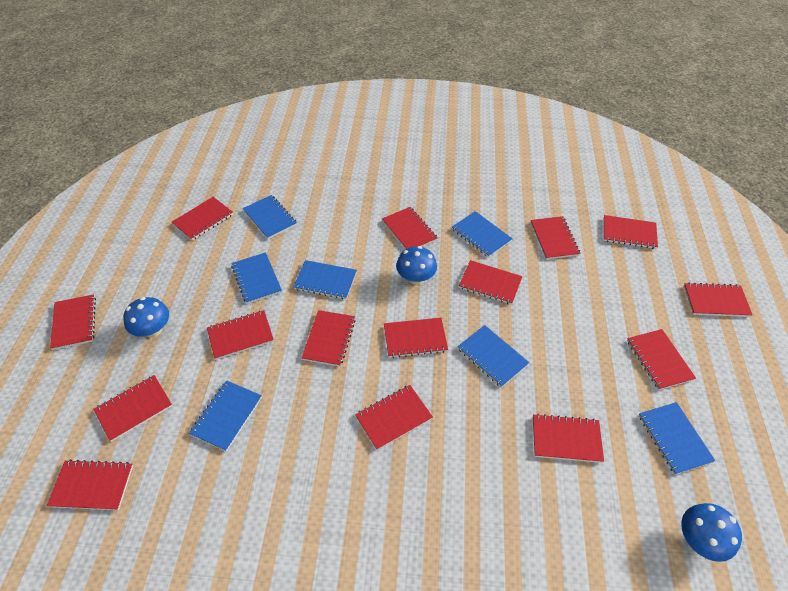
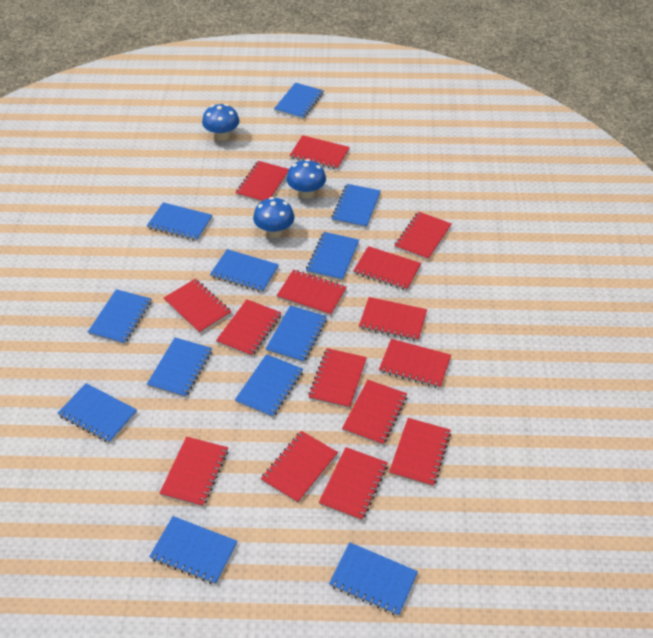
blue notebook: [189,380,262,452] [231,252,282,304] [243,195,297,239] [293,260,357,299] [452,211,513,257] [457,325,529,388] [639,402,715,475] = 7 -> [58,383,137,443] [88,289,152,344] [147,202,213,241] [147,337,212,398] [149,516,238,585] [210,249,279,293] [235,354,303,418] [266,305,327,363] [274,83,324,119] [306,232,359,281] [329,542,418,616] [331,184,381,228] = 12

